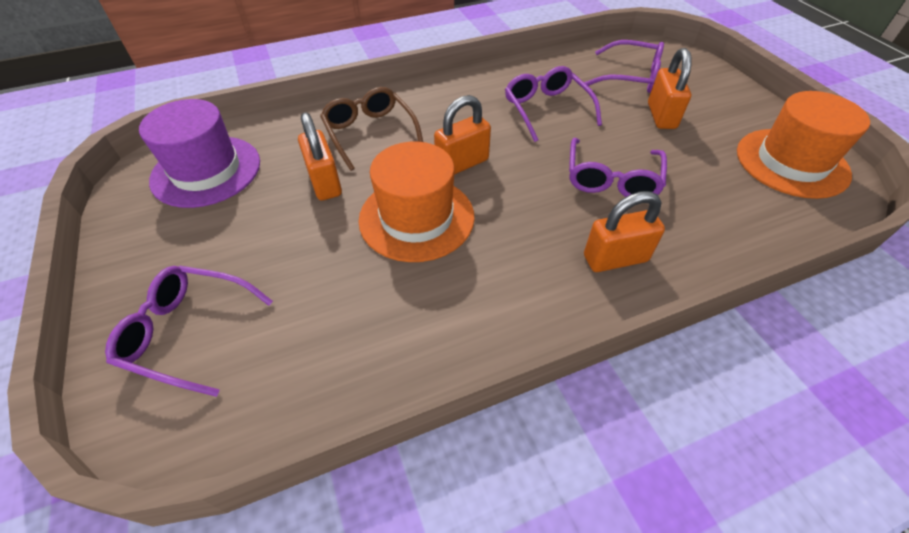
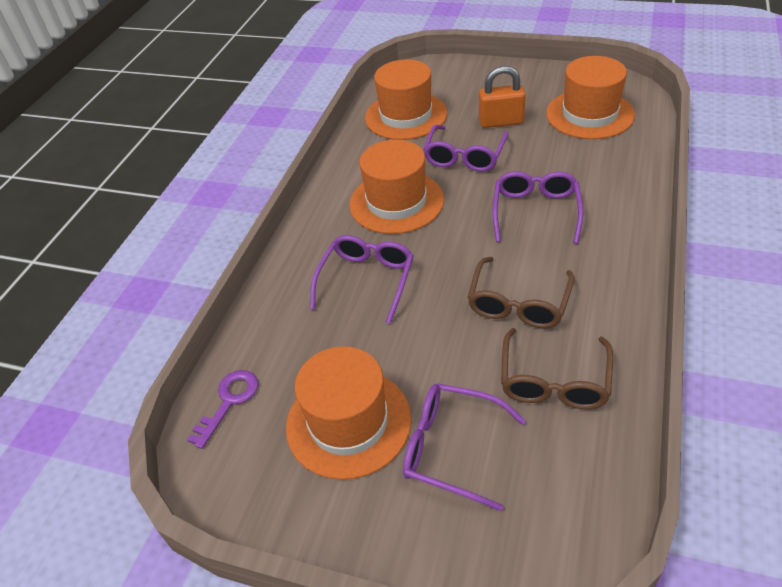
brown glasses: [320,87,423,171] = 1 -> [467,257,574,329] [501,328,613,410] = 2
orange hat: [359,141,475,262] [737,91,870,199] = 2 -> [286,346,411,480] [349,139,444,234] [365,59,447,140] [546,56,635,139] = 4
orange padlock: [298,112,342,200] [434,95,491,175] [584,191,665,272] [648,48,692,129] = 4 -> [479,66,526,128] = 1
purple hat: [139,99,260,208] = 1 -> none = 0
purple key: none = 0 -> [187,370,259,449] = 1

